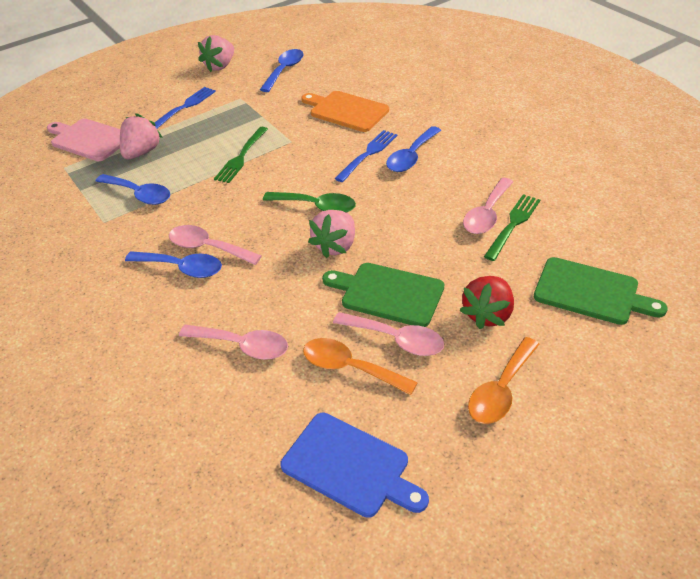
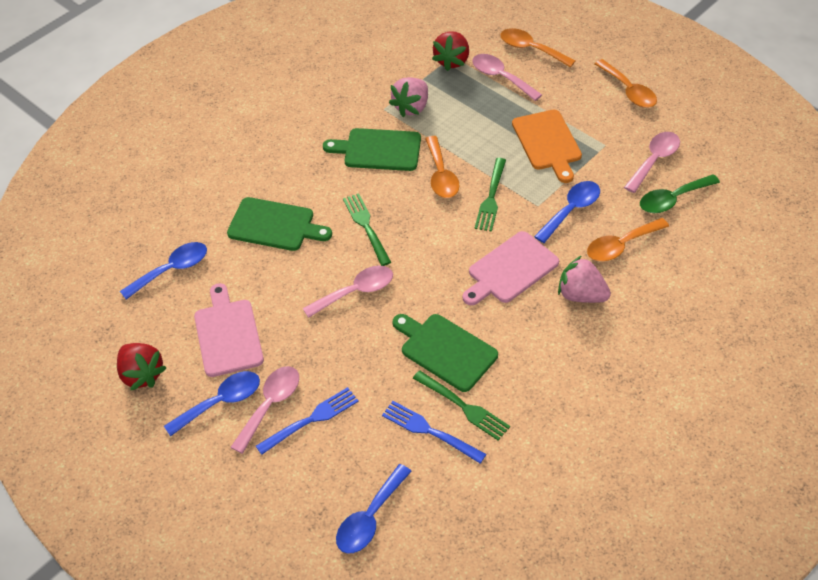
blue cutting board: [280,413,429,518] = 1 -> none = 0
green cutting board: [322,263,444,327] [534,257,668,325] = 2 -> [227,197,332,251] [323,128,421,171] [393,314,498,392] = 3
green fork: [214,127,268,183] [484,194,540,261] = 2 -> [343,193,391,266] [413,370,510,441] [475,158,506,232] = 3
orange spoon: [303,338,418,395] [468,337,540,424] = 2 -> [425,136,460,198] [500,28,575,68] [587,218,669,261] [595,59,657,108] = 4
pink cutting board: [47,119,120,161] = 1 -> [194,283,264,377] [463,231,559,305] = 2
pink strawberry: [120,113,163,159] [198,35,234,72] [308,210,355,258] = 3 -> [389,77,428,117] [558,255,611,303] = 2
red strawberry: [459,276,514,329] = 1 -> [117,343,167,391] [432,32,469,71] = 2

